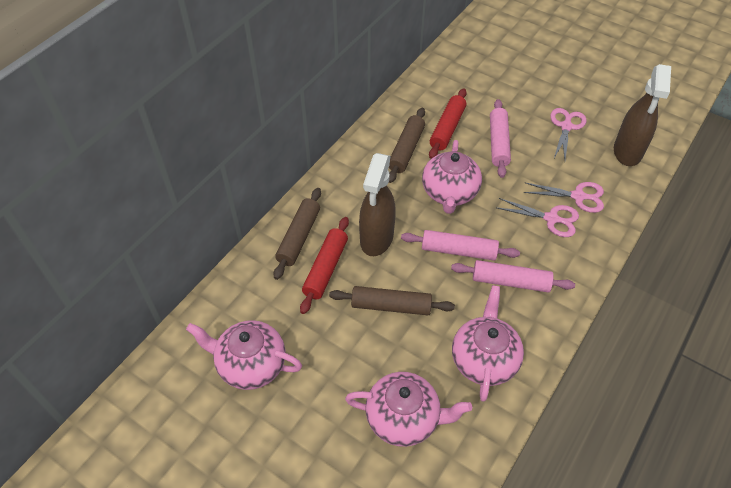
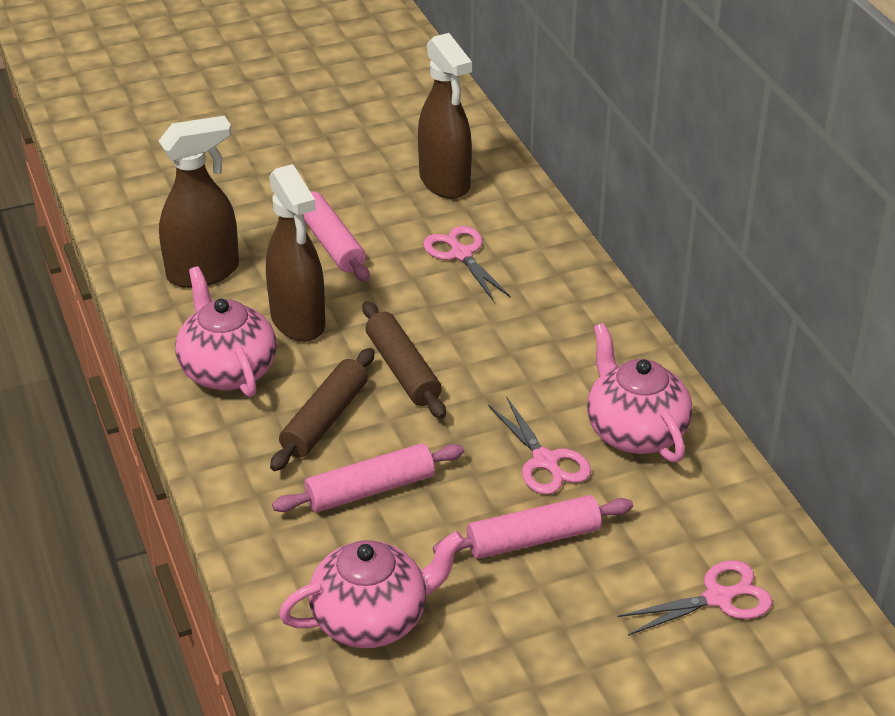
brown rolling pin: [273,188,321,280] [329,286,455,315] [389,108,425,183] = 3 -> [270,348,374,471] [363,301,446,419] = 2
brown spray bottle: [359,153,396,256] [614,64,671,166] = 2 -> [159,116,239,288] [266,164,325,342] [418,33,472,199] = 3
pink teapot: [186,320,302,390] [345,372,472,447] [422,140,482,214] [452,285,524,402] = 4 -> [176,266,277,397] [279,531,465,648] [587,323,692,463] = 3
red rolling pin: [300,217,349,314] [429,88,467,159] = 2 -> none = 0

